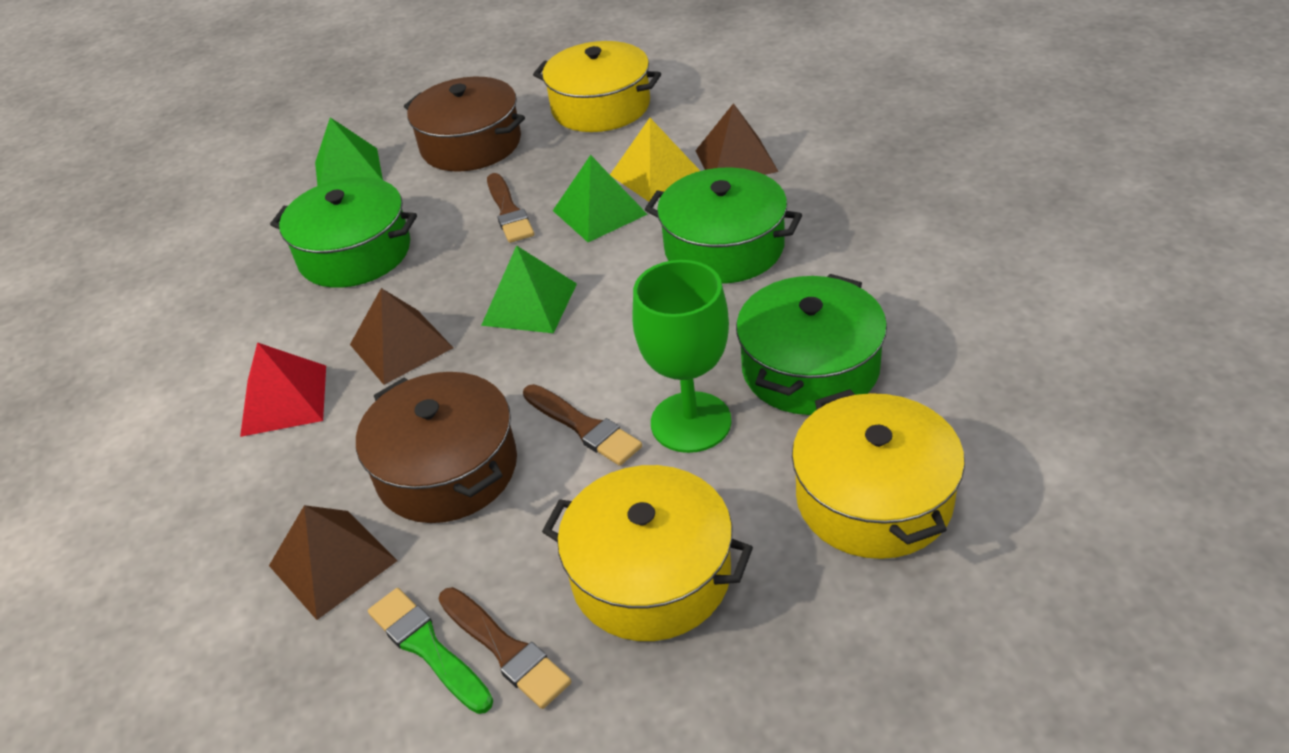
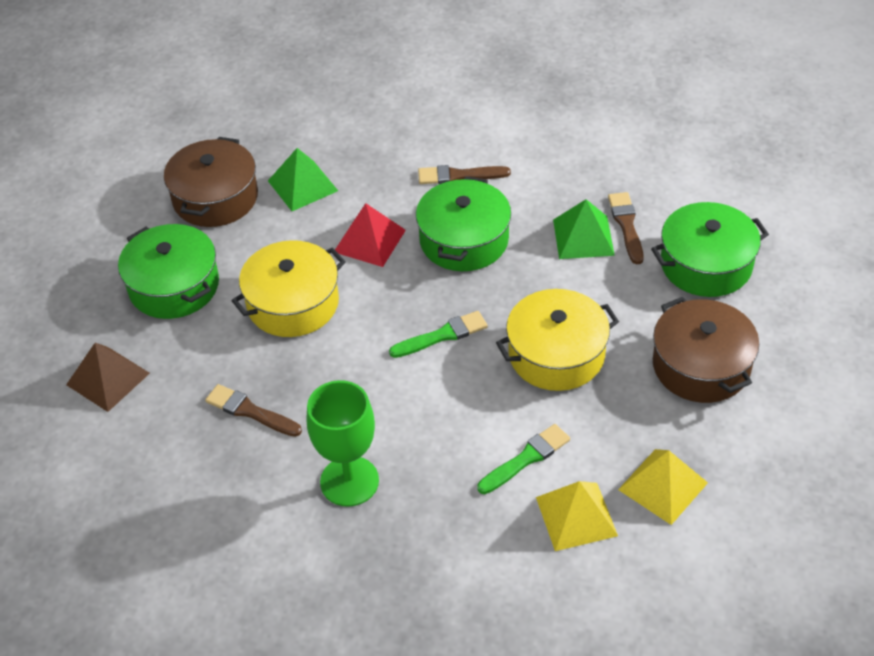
brown pyramid: [269,505,398,620] [350,288,453,385] [695,103,779,175] = 3 -> [66,343,150,412] = 1
green brush: [368,588,493,714] = 1 -> [389,311,488,358] [477,424,570,494] = 2
green pyramid: [315,117,383,186] [481,245,577,333] [553,155,648,242] = 3 -> [268,148,338,211] [553,199,615,259] = 2
yellow pot: [533,41,661,132] [542,465,753,641] [792,389,965,559] = 3 -> [232,240,346,337] [496,289,619,391] = 2
yellow pyramid: [610,118,700,202] = 1 -> [536,481,618,551] [618,449,708,525] = 2

